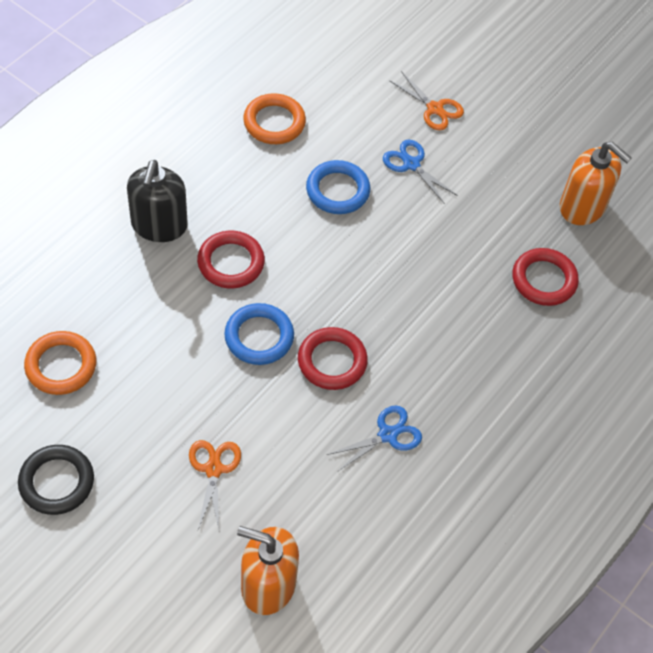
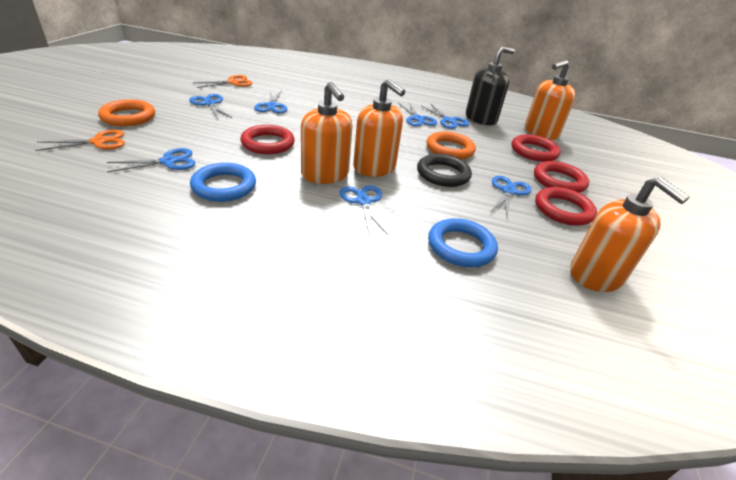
blue scissors: [327,405,422,472] [383,140,458,204] = 2 -> [107,148,196,172] [189,94,232,118] [254,90,287,113] [339,185,388,235] [399,102,437,127] [421,104,470,129] [491,176,532,218] = 7
orange soap dispenser: [237,526,299,615] [560,142,631,225] = 2 -> [301,82,352,184] [353,79,405,177] [525,60,576,140] [570,176,690,292] = 4
red ring: [197,231,265,288] [298,327,368,390] [512,248,579,306] = 3 -> [240,125,295,154] [512,134,561,162] [534,161,589,193] [535,187,597,226] = 4

